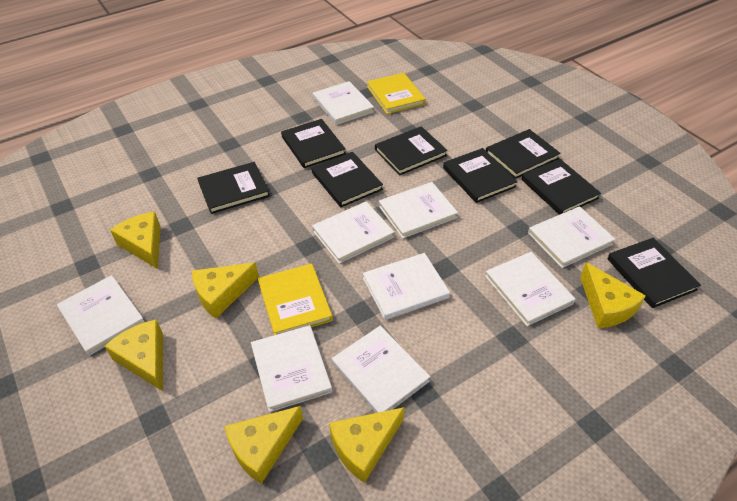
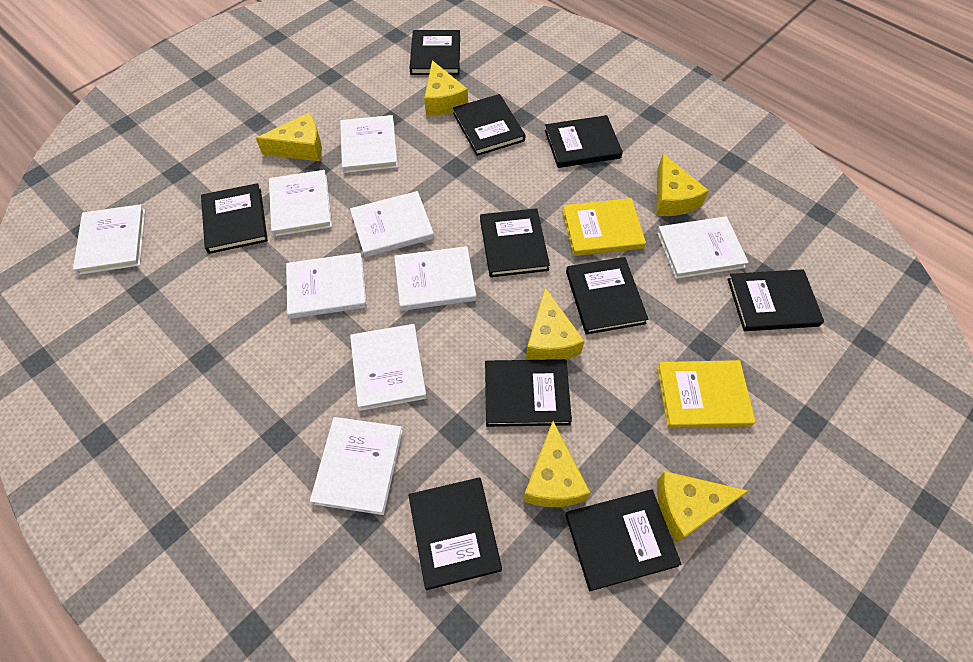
black book: [197,162,270,214] [281,119,346,168] [312,152,383,207] [375,126,448,175] [443,148,518,203] [486,129,561,179] [521,159,601,215] [607,238,701,308] = 8 -> [201,183,268,254] [408,477,502,590] [409,30,460,75] [453,94,526,156] [480,208,550,277] [485,359,572,427] [545,115,623,168] [565,490,682,591] [566,257,648,335] [727,269,824,331] = 10

